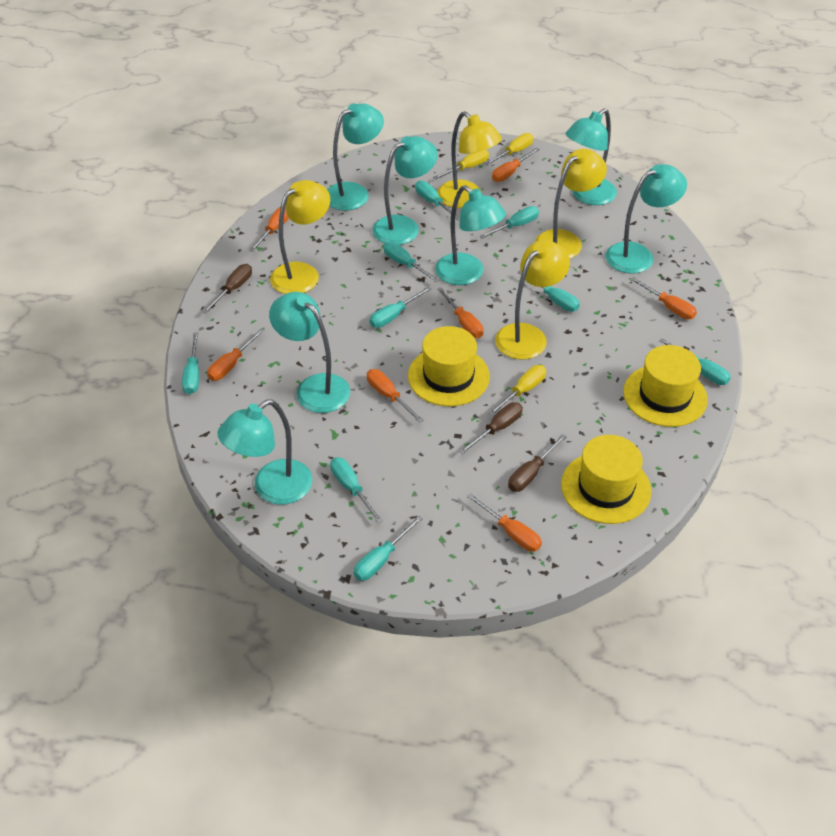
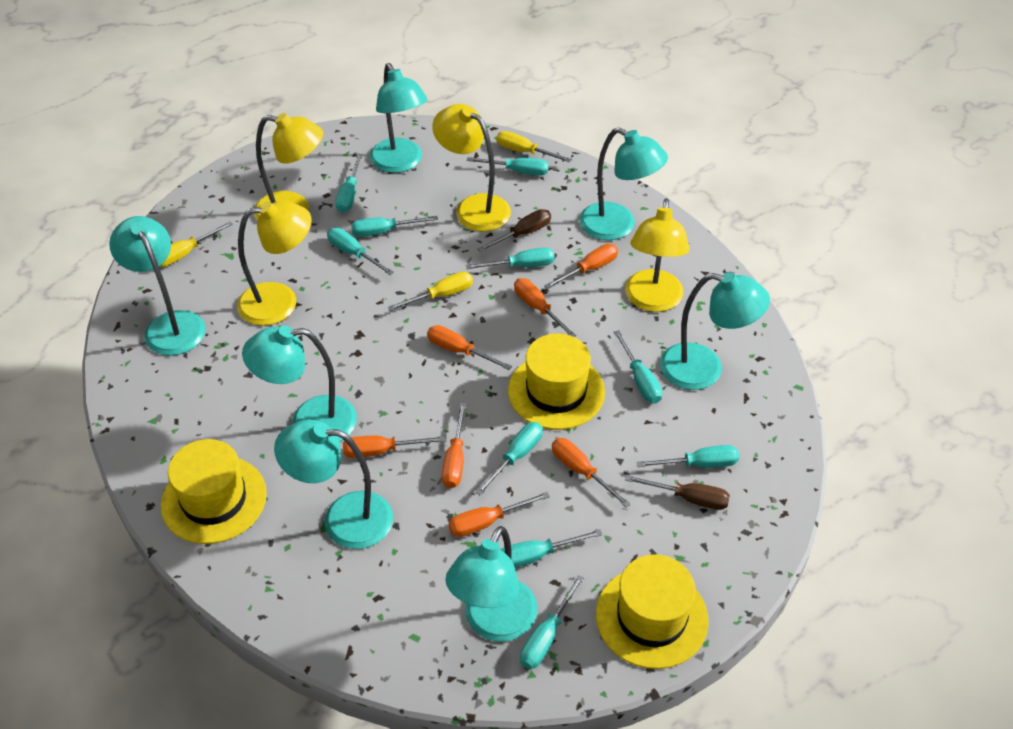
brown screwdriver: [202,264,252,314] [459,402,523,454] [508,434,567,492] = 3 -> [478,209,551,252] [625,475,730,510] = 2
turquoise screwdriver: [182,332,199,394] [330,457,383,523] [354,516,423,581] [369,286,431,328] [383,242,440,282] [415,181,460,221] [479,206,539,239] [517,270,580,312] [659,338,731,385] = 9 -> [327,228,394,275] [335,154,363,213] [351,216,438,237] [466,157,549,176] [466,247,555,269] [475,422,543,496] [501,529,602,568] [520,575,584,669] [614,330,662,403] [636,445,739,468] = 10

